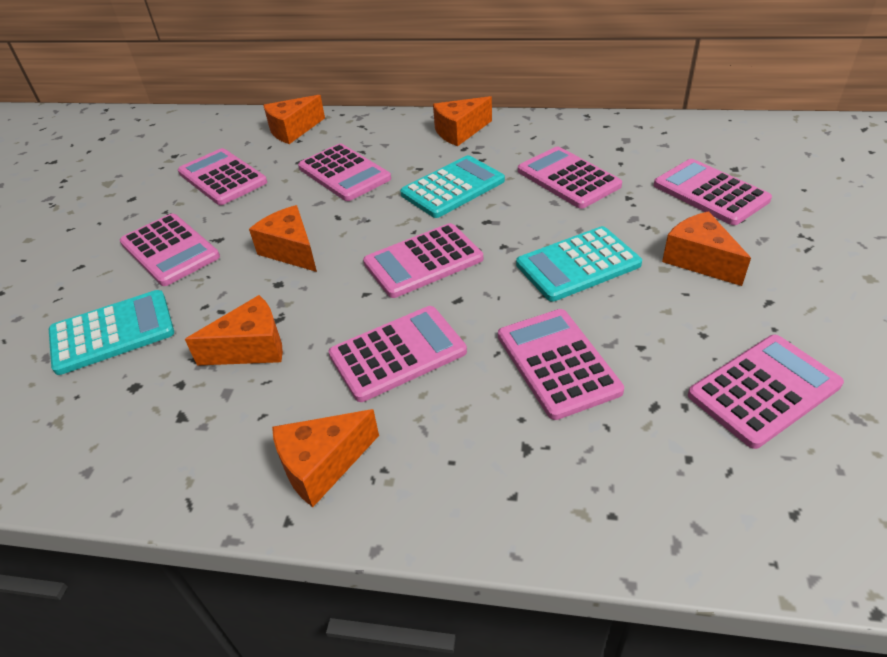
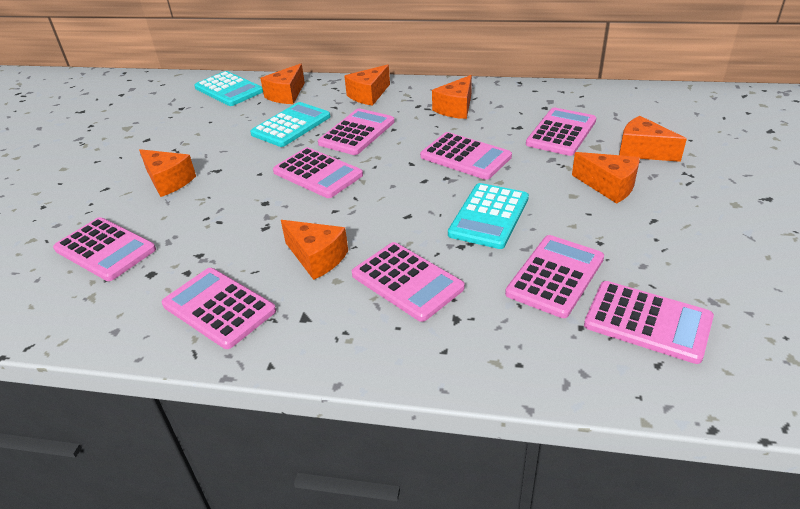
orange cheese: [185,295,283,366] [249,205,317,272] [263,95,325,144] [272,409,379,507] [433,96,492,146] [662,211,751,286] = 6 -> [139,149,196,197] [260,64,305,104] [281,220,348,280] [344,64,390,106] [432,75,472,119] [572,152,640,204] [619,116,687,162] = 7

